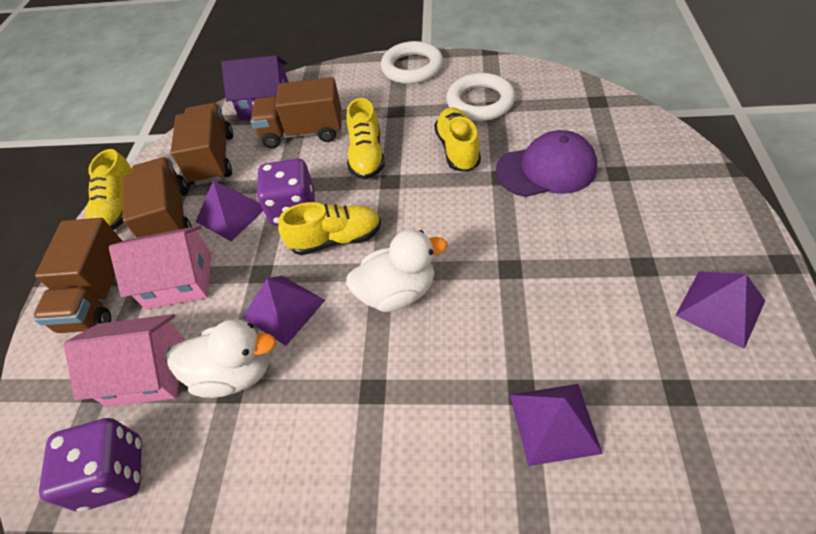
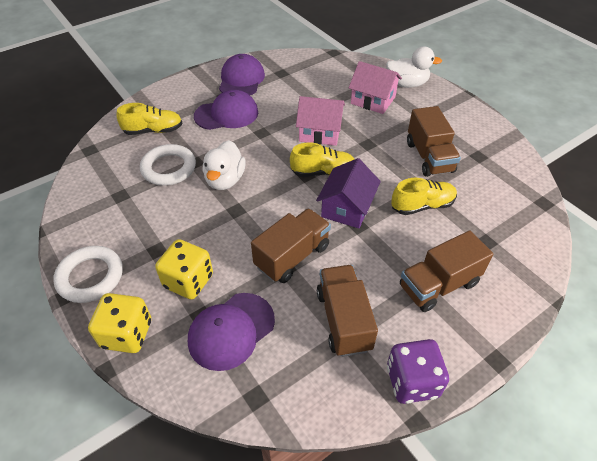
purple cap: [496,130,597,197] = 1 -> [188,293,275,371] [194,90,258,130] [219,54,265,95] = 3
purple dice: [39,418,142,512] [257,158,315,225] = 2 -> [387,339,449,404] = 1
purple pyramid: [196,181,263,242] [242,276,325,346] [510,384,603,466] [675,271,765,349] = 4 -> none = 0
yellow dice: none = 0 -> [88,293,151,353] [155,239,213,299] = 2
yellow shoe: [85,149,132,230] [278,202,381,255] [346,98,385,180] [434,107,481,172] = 4 -> [116,103,183,135] [290,143,355,177] [391,178,457,215] = 3

